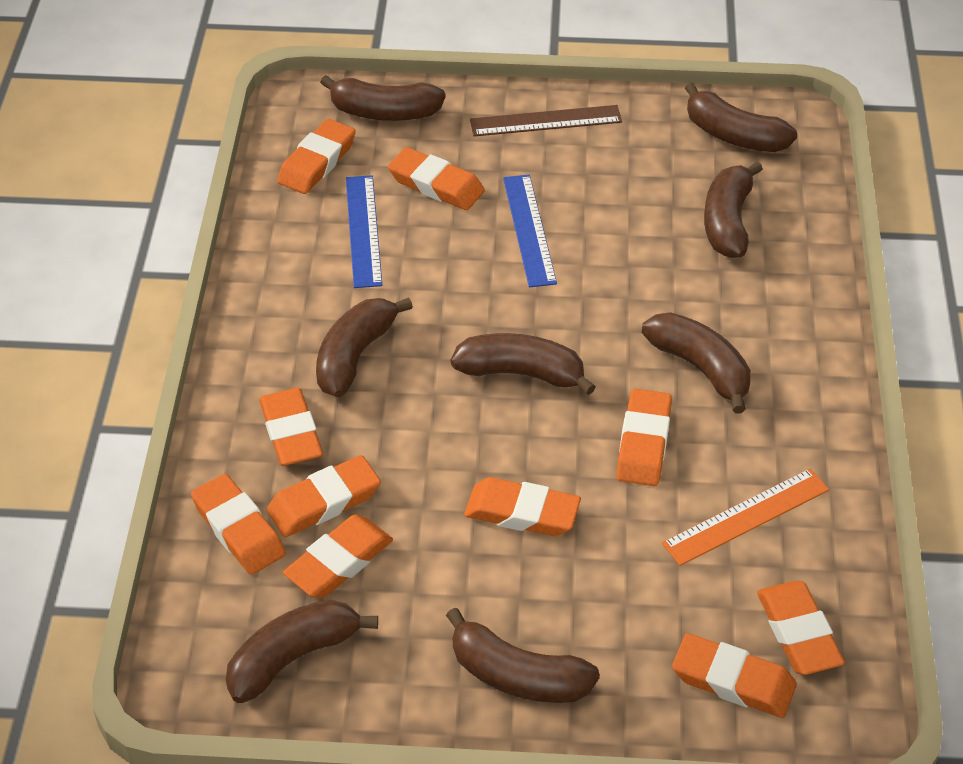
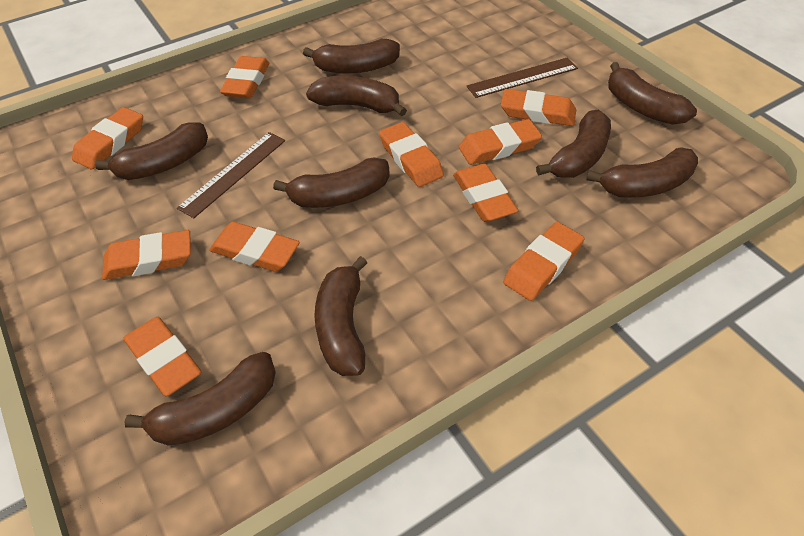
blue ruler: [346,175,382,288] [503,175,557,287] = 2 -> none = 0
brown banana: [226,600,378,703] [316,297,413,397] [320,75,446,121] [446,608,600,703] [451,333,596,395] [642,312,751,414] [685,83,797,152] [704,161,763,258] = 8 -> [95,122,208,180] [124,352,276,446] [273,157,390,208] [303,39,400,73] [306,76,407,117] [314,256,367,376] [536,109,611,178] [586,147,698,198] [608,62,697,125] = 9
brown ruler: [470,105,622,136] = 1 -> [177,132,285,218] [467,57,578,98] = 2
orange ruler: [662,469,829,566] = 1 -> none = 0

